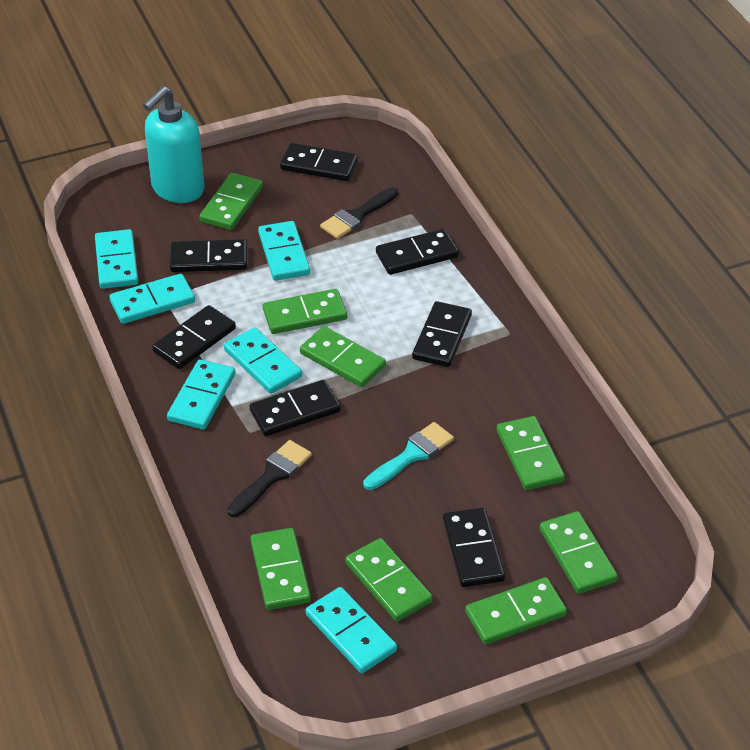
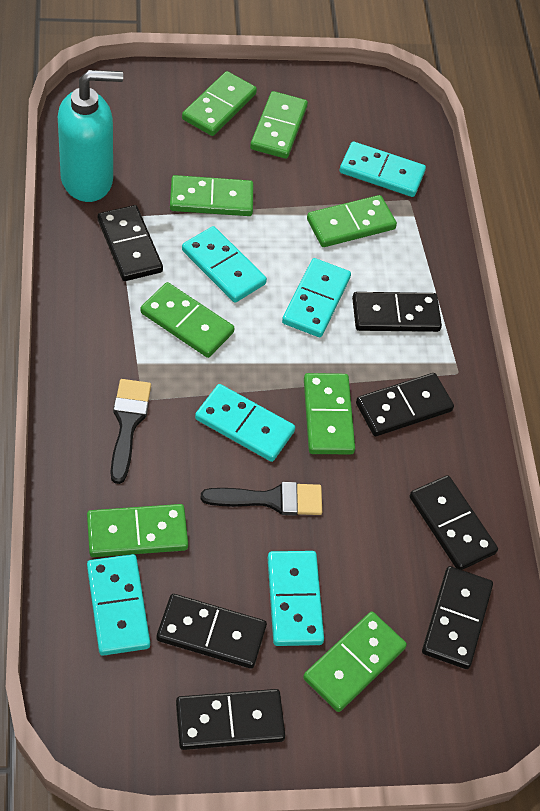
turquoise brush: [363,422,454,490] = 1 -> none = 0

